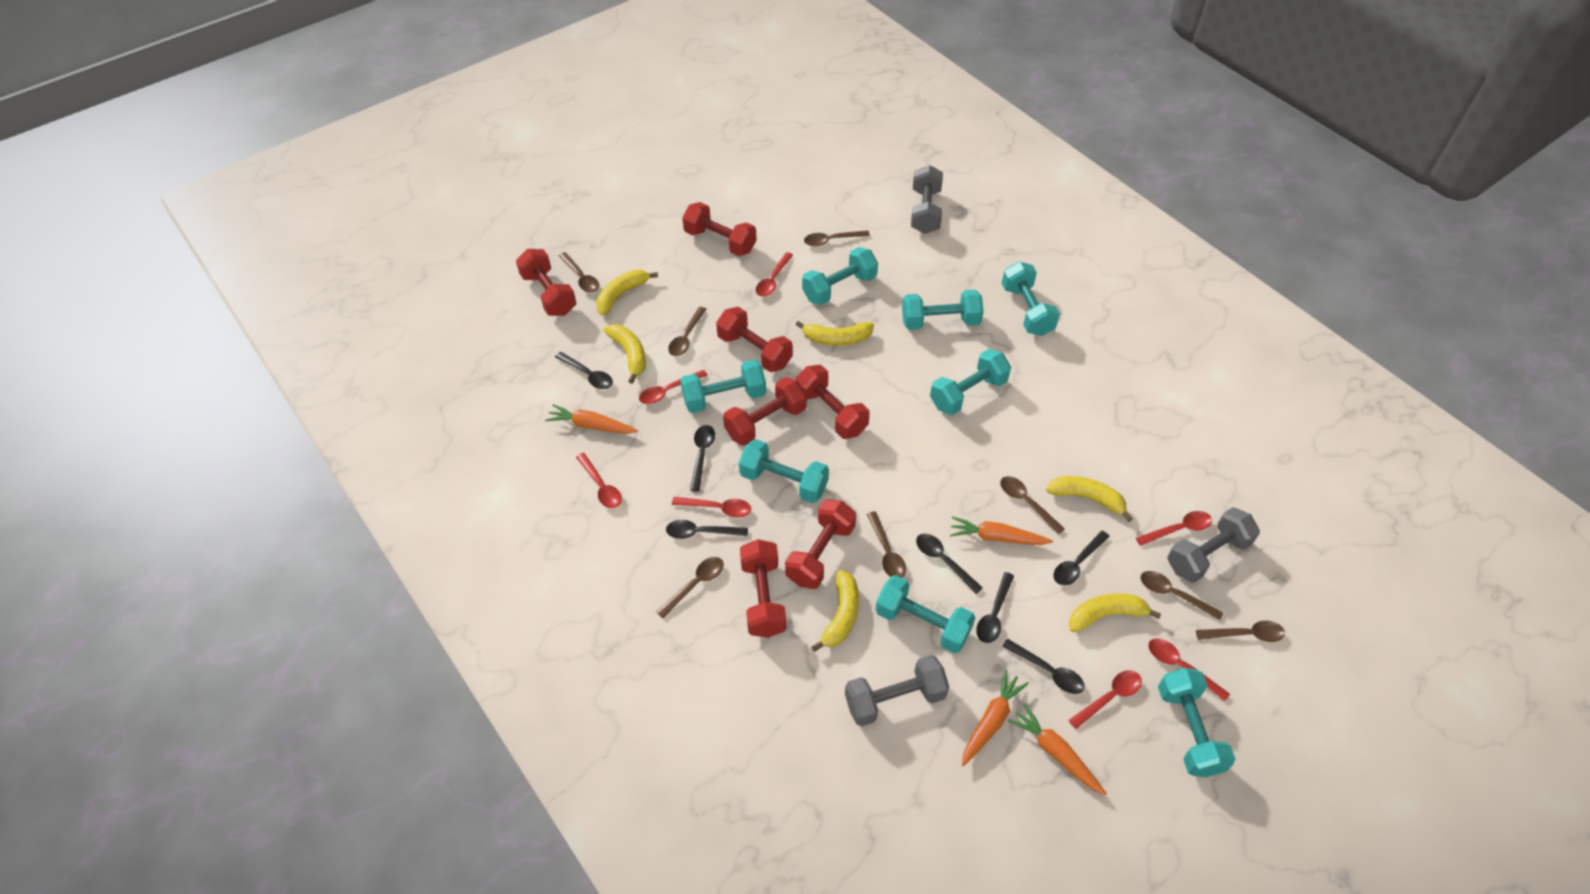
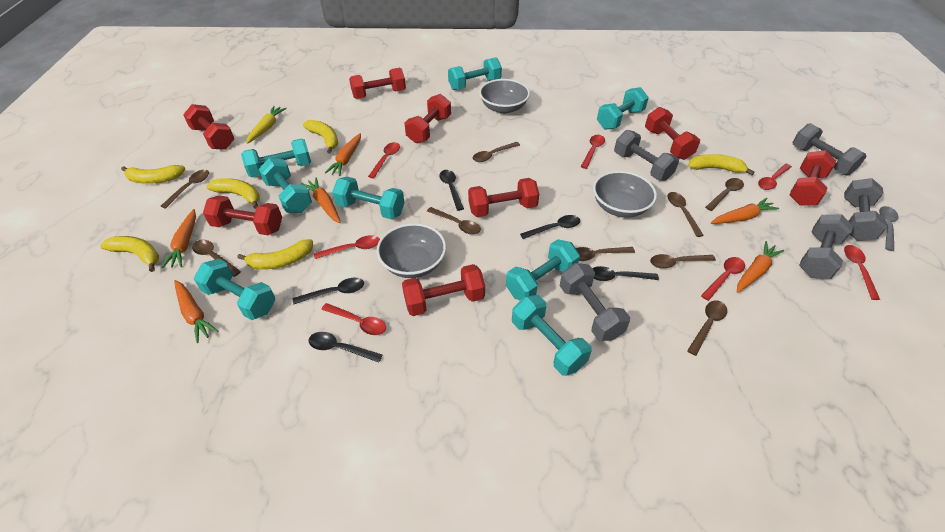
black spoon: [555,352,613,389] [666,520,748,539] [690,425,715,491] [916,534,983,594] [976,572,1014,643] [1002,639,1085,694] [1054,531,1110,586] = 7 -> [293,278,364,305] [308,332,382,363] [439,170,464,211] [520,215,580,239] [592,266,659,281] = 5
brown spoon: [559,252,599,293] [657,557,724,618] [668,307,707,356] [804,230,870,247] [867,511,906,578] [1000,476,1065,534] [1140,571,1223,621] [1196,621,1285,642] = 8 -> [161,169,209,209] [192,240,241,277] [427,207,481,235] [473,142,520,162] [576,247,635,261] [650,254,716,269] [667,192,704,237] [687,300,727,356] [705,178,744,211] = 9
grey bowl: none = 0 -> [376,223,446,278] [479,79,530,114] [593,171,657,218] = 3
grey dumbbell: [845,655,949,727] [911,165,943,234] [1167,507,1260,583] = 3 -> [560,263,630,341] [614,130,679,181] [793,123,866,176] [799,214,853,279] [844,178,887,241] = 5
grey spoon: none = 0 -> [879,206,899,251] = 1
orange carrot: [545,404,638,434] [950,516,1053,545] [962,670,1029,767] [1008,704,1107,796] = 4 -> [161,209,196,268] [174,280,219,343] [301,178,341,223] [325,133,361,176] [711,198,779,224] [737,241,784,293] = 6
red dumbbell: [516,249,576,316] [682,202,757,256] [716,307,793,372] [723,377,807,446] [740,539,786,638] [785,499,856,589] [795,365,870,439] = 7 -> [183,104,234,150] [203,195,282,235] [349,68,406,99] [402,264,485,316] [404,94,451,143] [468,178,539,217] [645,107,700,160] [790,150,836,206] = 8
yellow carrot: none = 0 -> [246,106,287,144] = 1

